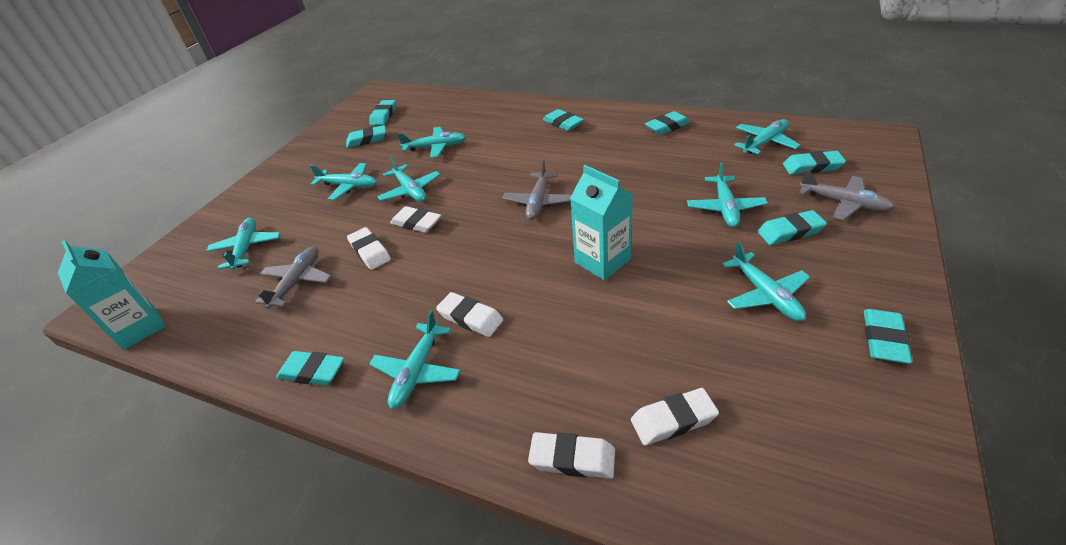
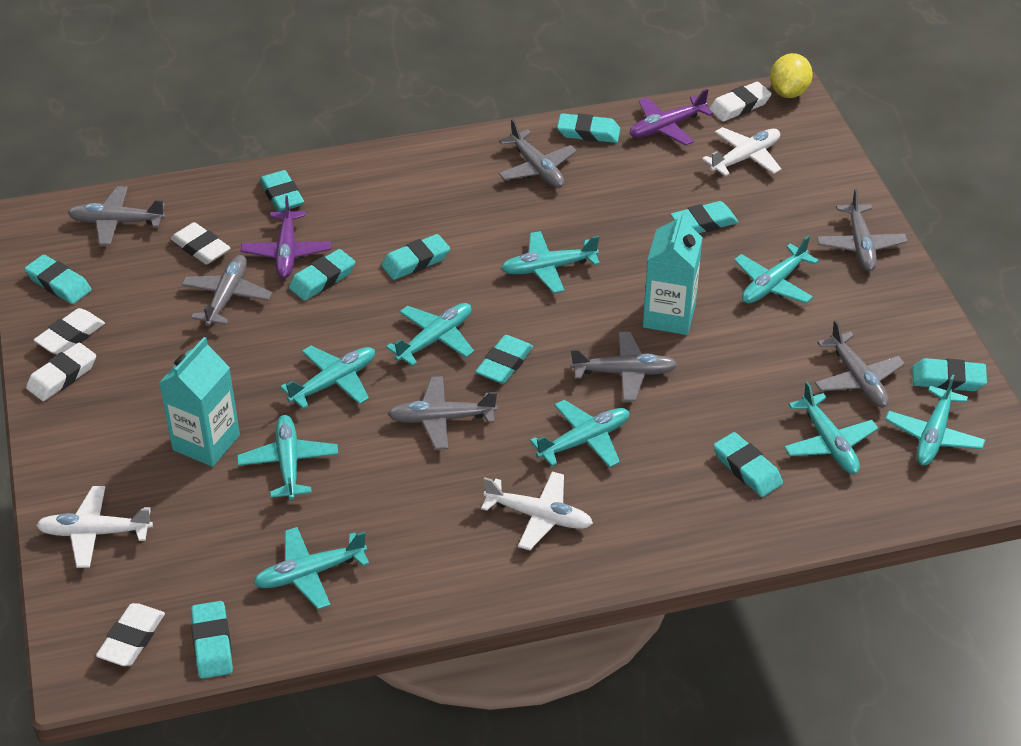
grey plane: [255,246,331,309] [502,160,571,220] [799,170,895,221] = 3 -> [68,186,166,245] [181,255,272,326] [388,376,497,450] [499,119,577,188] [570,332,678,401] [815,320,905,407] [817,189,908,271] = 7
purple plane: none = 0 -> [241,195,331,278] [629,89,713,146] = 2
turquoise eraser: [276,351,344,386] [346,125,386,148] [369,100,396,125] [543,109,584,131] [645,111,690,135] [757,210,827,245] [783,151,846,174] [864,309,912,364] = 8 -> [25,255,91,304] [191,601,233,679] [260,170,304,212] [289,249,355,301] [381,234,450,280] [475,335,533,384] [557,113,620,143] [671,201,738,233] [713,432,783,497] [912,358,987,391] = 10
turquoise plane: [206,218,280,270] [310,163,377,200] [369,310,461,409] [377,156,440,202] [397,127,466,158] [687,162,768,227] [722,242,810,321] [734,119,801,154] = 8 -> [237,415,338,500] [254,527,369,609] [280,346,375,409] [386,303,474,366] [501,231,600,293] [530,400,630,468] [734,236,819,303] [784,381,878,474] [885,374,985,465] = 9
white plane: none = 0 -> [36,486,153,568] [481,472,593,550] [702,127,781,176] = 3
yellow lemon: none = 0 -> [770,53,813,98] = 1

